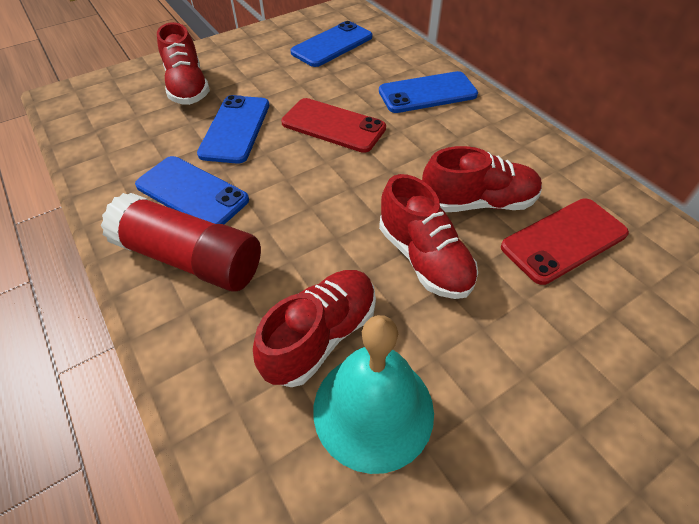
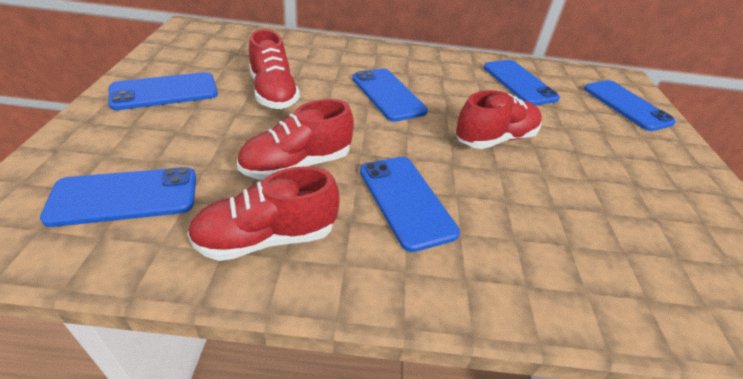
blue phone: [135,156,249,224] [197,95,269,164] [291,21,372,67] [379,71,478,113] = 4 -> [40,167,196,227] [108,72,218,110] [352,69,428,122] [360,157,460,252] [483,60,560,105] [584,80,676,131] = 6
red glue stick: [101,193,261,292] = 1 -> none = 0
red phone: [281,98,386,153] [501,199,629,285] = 2 -> none = 0
turquoise bell: [313,315,434,474] = 1 -> none = 0

